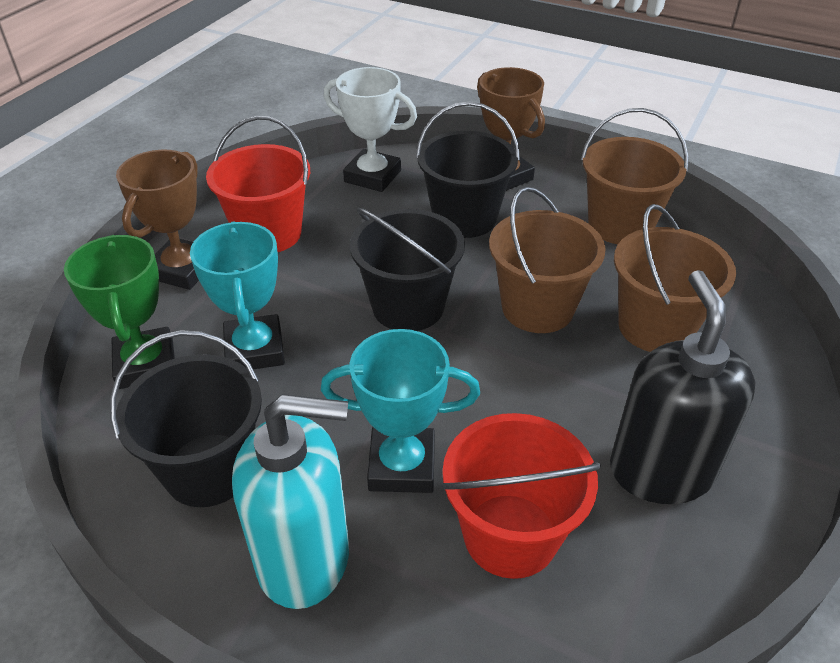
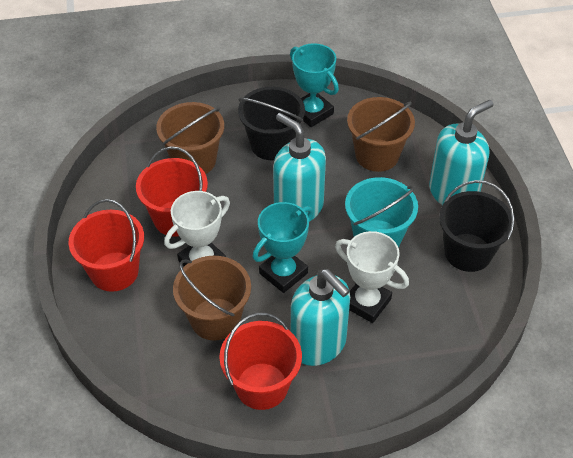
black bucket: [110,330,262,507] [350,208,465,331] [416,102,520,238] = 3 -> [238,87,305,160] [439,180,515,272] = 2
black soap dispenser: [610,270,755,504] = 1 -> none = 0
brown trophy: [116,150,199,290] [477,67,545,191] = 2 -> none = 0
green trophy: [64,235,175,389] = 1 -> none = 0
red bucket: [206,116,310,252] [441,413,601,579] = 2 -> [69,199,144,292] [136,146,208,237] [219,313,302,410] = 3
turquoise bucket: none = 0 -> [345,177,418,248] = 1
turquoise soap dispenser: [232,394,349,609] = 1 -> [273,113,326,221] [291,269,350,366] [429,100,493,205] = 3
white trophy: [323,67,417,192] = 1 -> [164,191,230,266] [335,231,409,323] = 2

